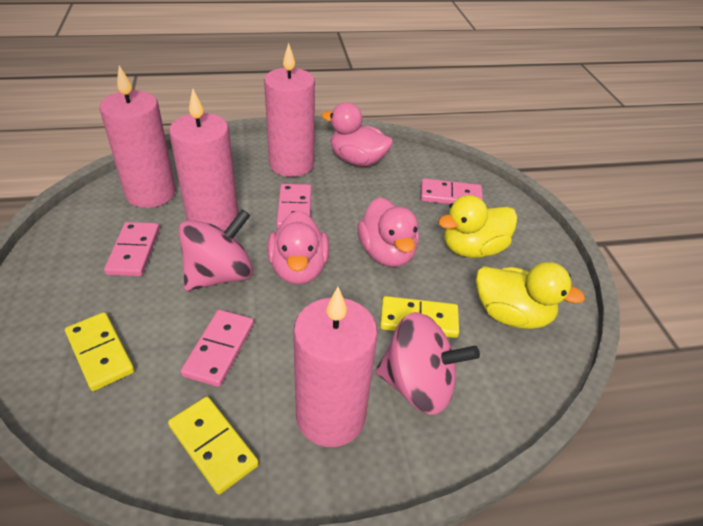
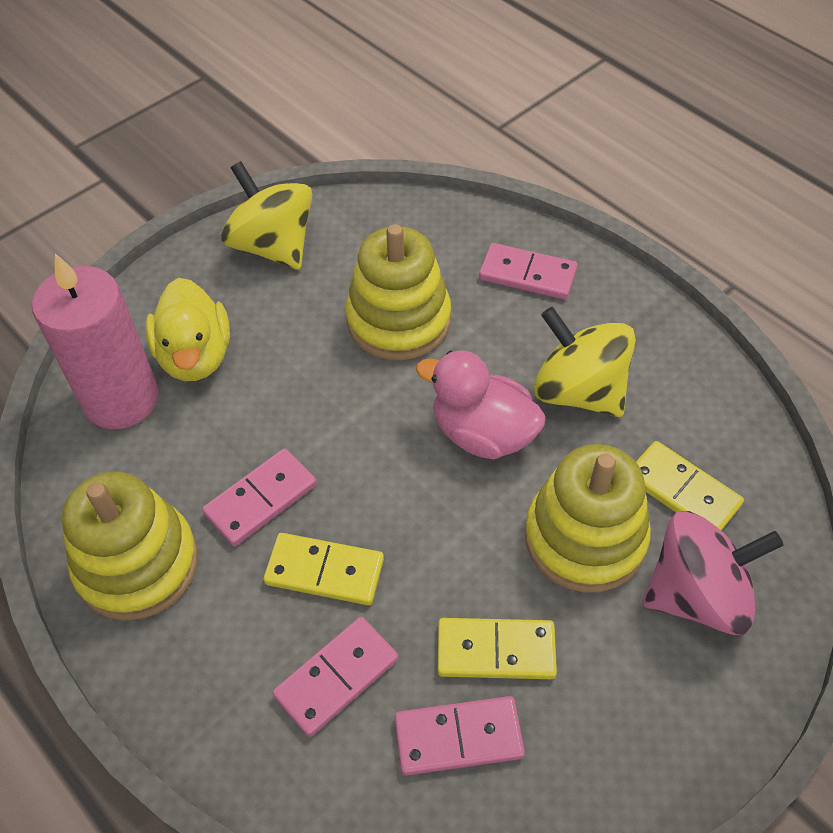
pink candle: [100,65,176,208] [169,89,238,231] [264,43,315,177] [293,287,377,447] = 4 -> [32,253,159,429] = 1
pink duck: [267,210,329,285] [321,102,393,166] [357,197,419,267] = 3 -> [416,351,546,459] = 1
pink spinning top: [178,209,253,291] [375,312,480,415] = 2 -> [643,511,784,635] = 1
yellow duck: [438,195,517,258] [476,262,585,329] = 2 -> [145,278,230,381] = 1
yellow spinning top: none = 0 -> [221,161,312,270] [534,307,636,417] = 2
yellow stacking toy: none = 0 -> [62,471,198,621] [345,224,451,360] [525,444,651,592] = 3

